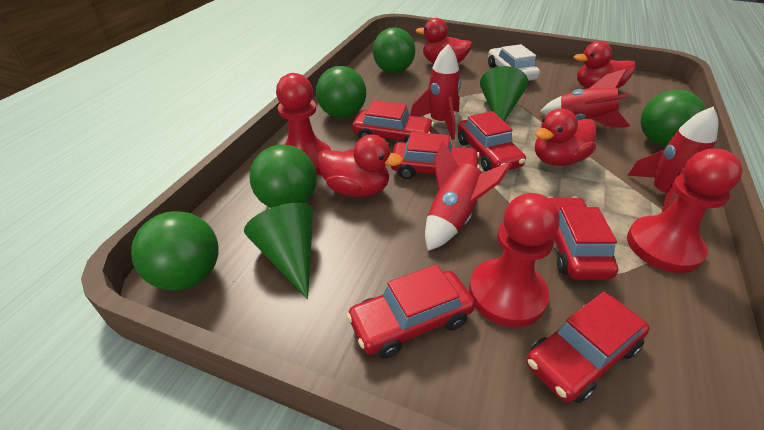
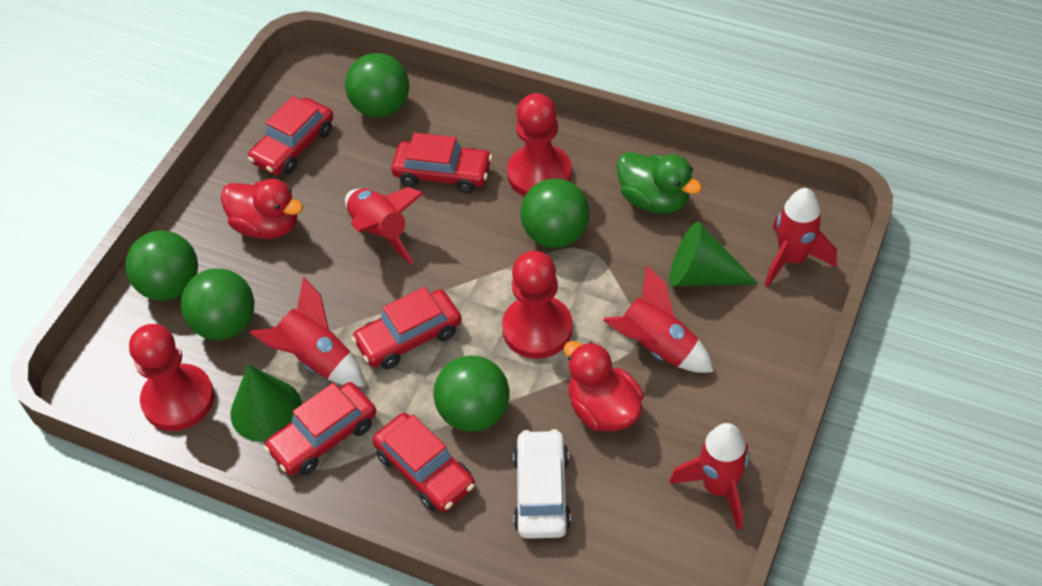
green duck: none = 0 -> [617,152,702,214] = 1
red car: [346,264,475,359] [352,100,434,143] [391,132,480,179] [458,111,526,172] [526,292,650,403] [548,197,618,280] = 6 -> [248,96,333,175] [264,382,376,475] [352,287,462,369] [373,413,475,512] [391,133,492,193] = 5
red duck: [317,134,403,197] [416,18,473,63] [535,108,596,166] [574,41,636,89] = 4 -> [221,179,303,239] [564,341,644,432] = 2
red rocket: [410,44,461,140] [425,140,512,251] [540,69,630,128] [627,106,718,212] = 4 -> [250,277,364,387] [345,187,424,265] [603,265,714,373] [669,423,749,530] [765,188,837,287] = 5

